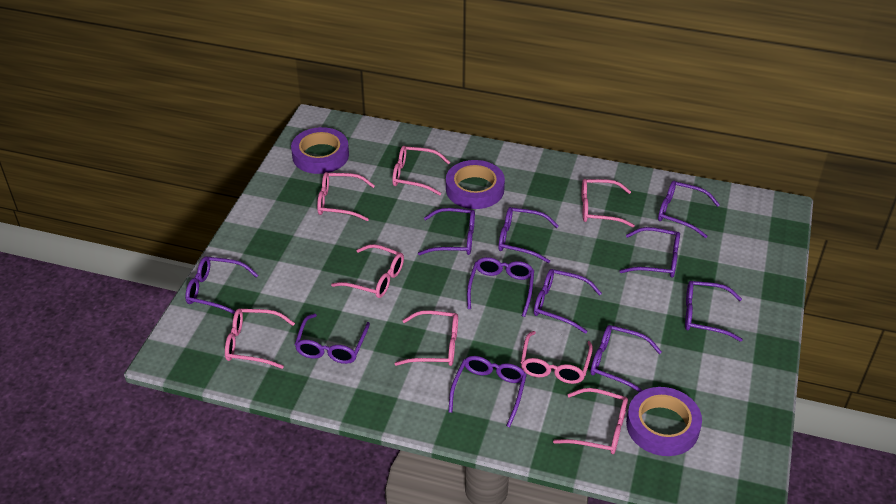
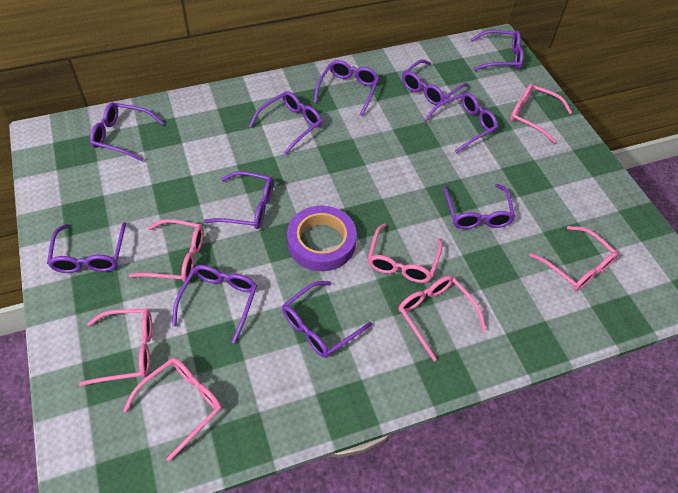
pink glasses: [225,309,295,369] [317,172,375,221] [331,244,404,298] [392,146,450,195] [395,310,458,366] [521,331,593,384] [553,388,628,454] [582,179,635,227] = 8 -> [79,309,152,386] [123,358,222,461] [129,219,204,282] [368,223,443,283] [399,276,486,361] [510,83,572,143] [529,226,618,291] = 7
purple tape: [291,127,349,174] [446,160,505,209] [626,387,702,456] = 3 -> [287,206,357,271] = 1

